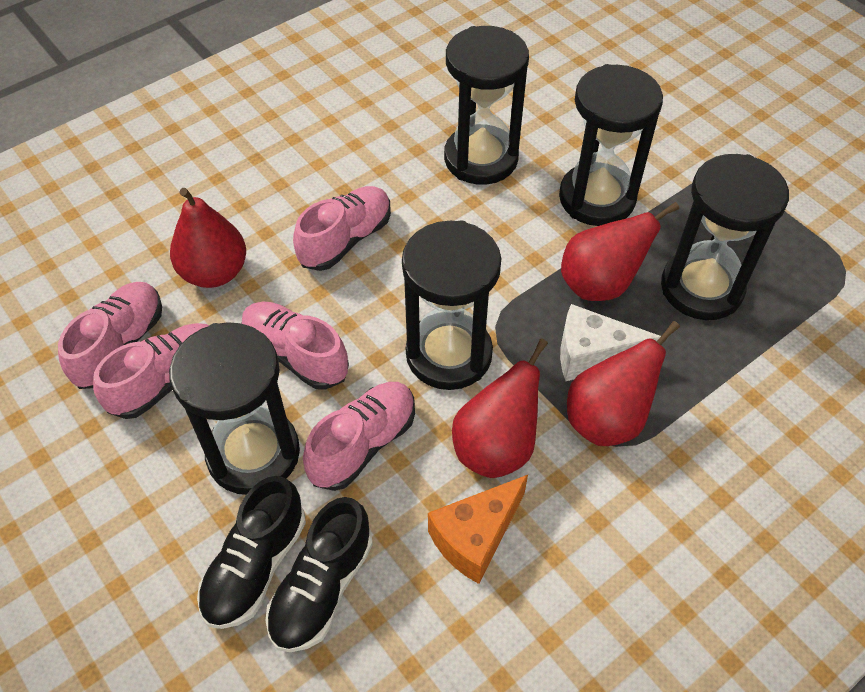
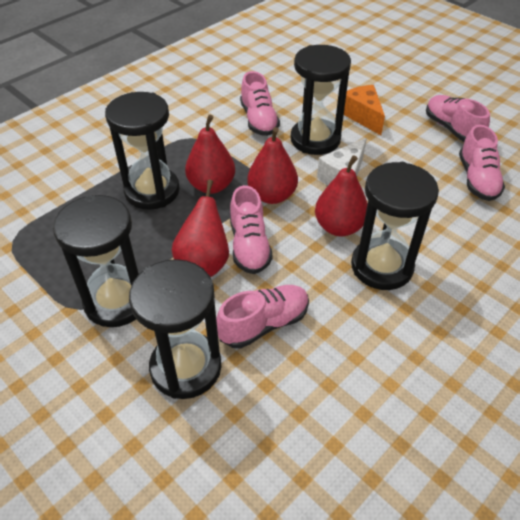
black shoe: [197,476,306,629] [266,497,373,652] = 2 -> none = 0

